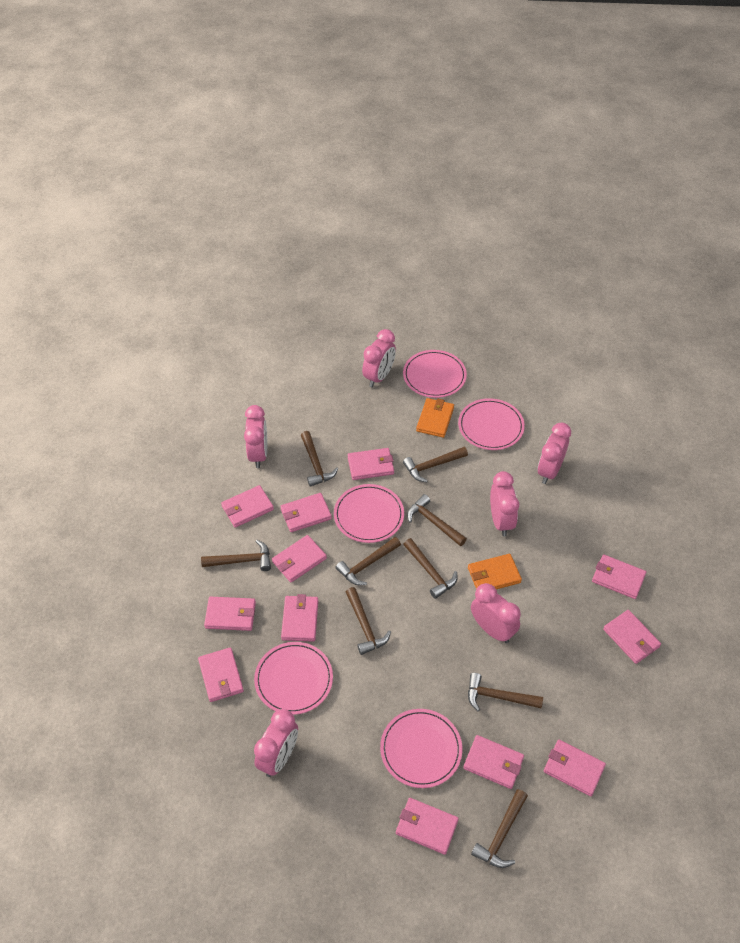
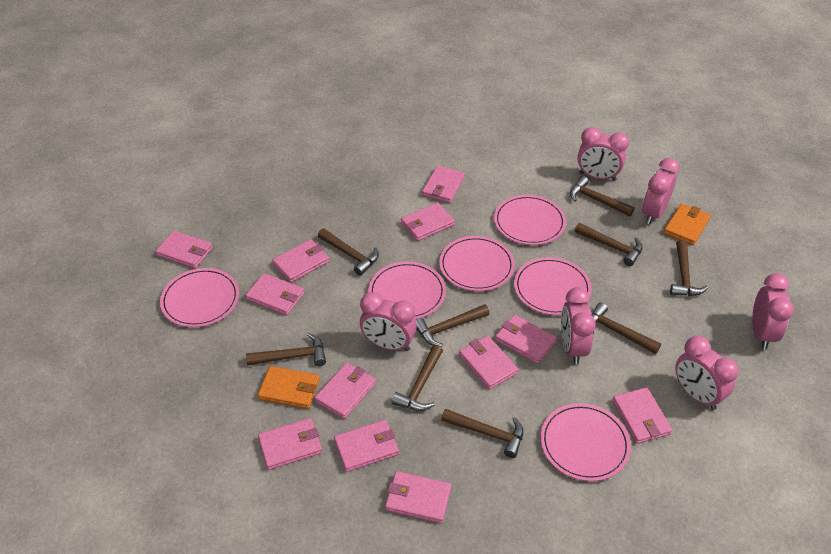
pink plate: [254,642,333,715] [334,484,404,543] [380,709,462,788] [403,350,467,398] [458,398,525,450] = 5 -> [160,268,239,327] [368,261,446,319] [439,236,515,291] [494,195,566,245] [514,257,592,315] [540,403,631,481] = 6

